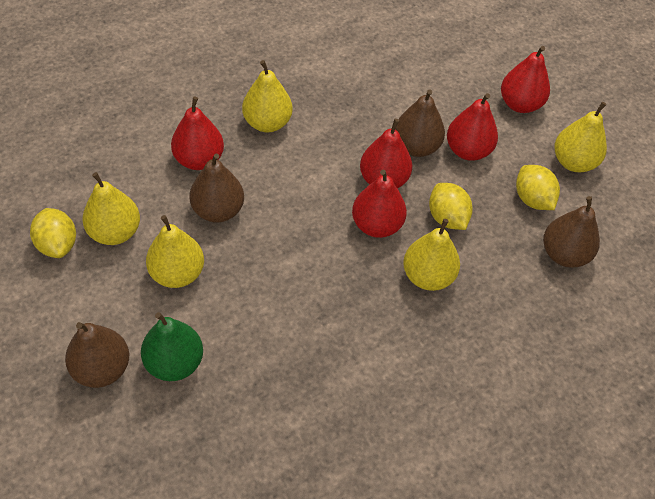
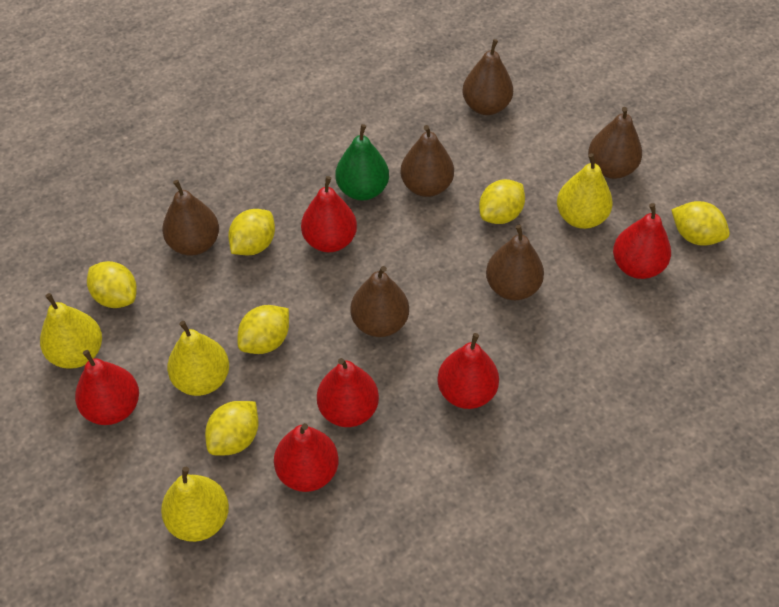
brown pear: [65,322,129,388] [190,154,244,223] [395,89,445,157] [543,196,600,268] = 4 -> [162,180,219,256] [350,266,409,337] [400,125,454,197] [462,39,513,115] [486,225,544,300] [588,107,642,179] = 6
red pear: [171,97,224,170] [352,169,407,238] [360,119,412,188] [447,93,498,161] [501,46,550,113] = 5 -> [75,350,139,425] [274,423,339,492] [301,176,357,252] [317,358,379,427] [437,333,499,409] [613,203,671,279] = 6
yellow lemon: [30,208,76,258] [429,183,473,230] [516,165,560,210] = 3 -> [87,261,137,308] [205,401,259,456] [228,209,275,255] [238,305,289,354] [479,179,525,224] [671,201,730,246] = 6
yellow pear: [82,172,140,245] [146,215,204,288] [242,60,293,132] [403,219,460,291] [555,102,607,172] = 5 -> [40,293,102,369] [161,467,229,542] [167,321,229,396] [557,153,613,229] = 4

